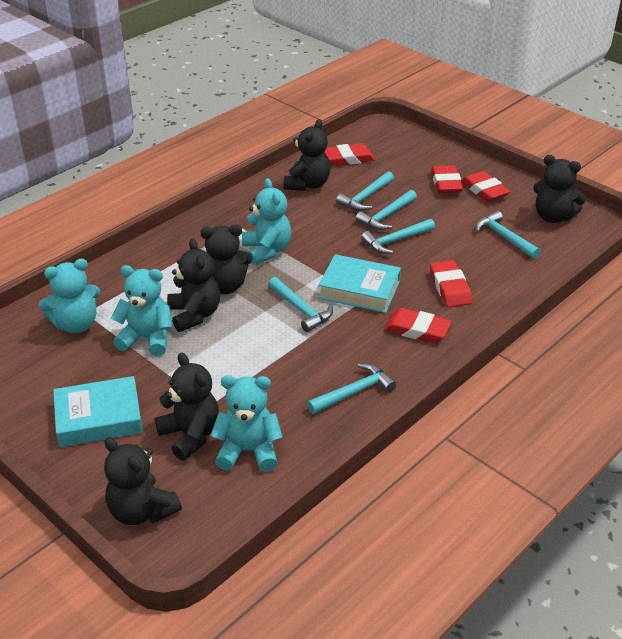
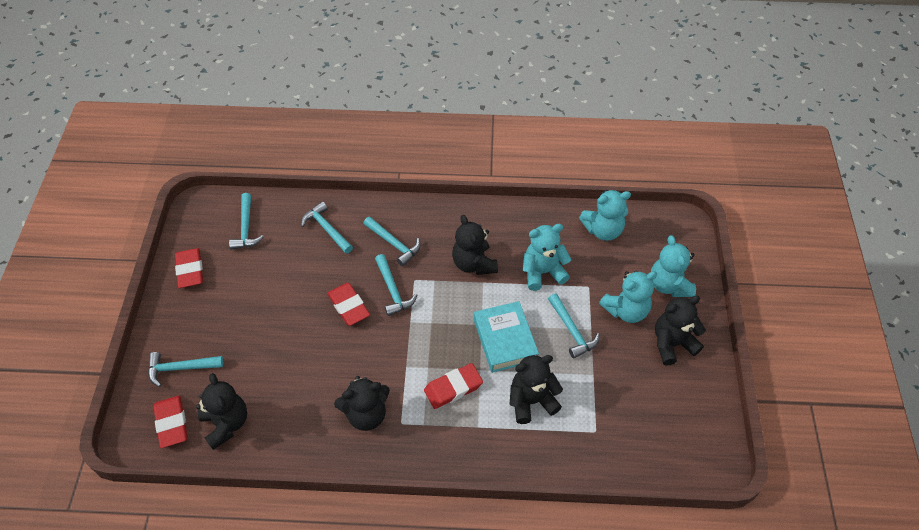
black teddy bear: [104,437,182,525] [155,353,219,460] [167,238,220,332] [201,225,252,294] [283,119,330,191] [533,155,586,223] = 6 -> [196,373,247,450] [334,376,390,431] [452,215,498,275] [509,355,563,424] [655,296,706,366] = 5
red eraser: [324,143,375,166] [384,308,452,343] [430,260,472,307] [431,165,463,193] [461,171,511,202] = 5 -> [153,395,188,448] [175,248,203,288] [327,283,370,326] [424,363,483,409] = 4
turquoise book: [53,376,143,447] [319,254,401,313] = 2 -> [474,301,539,373] = 1

